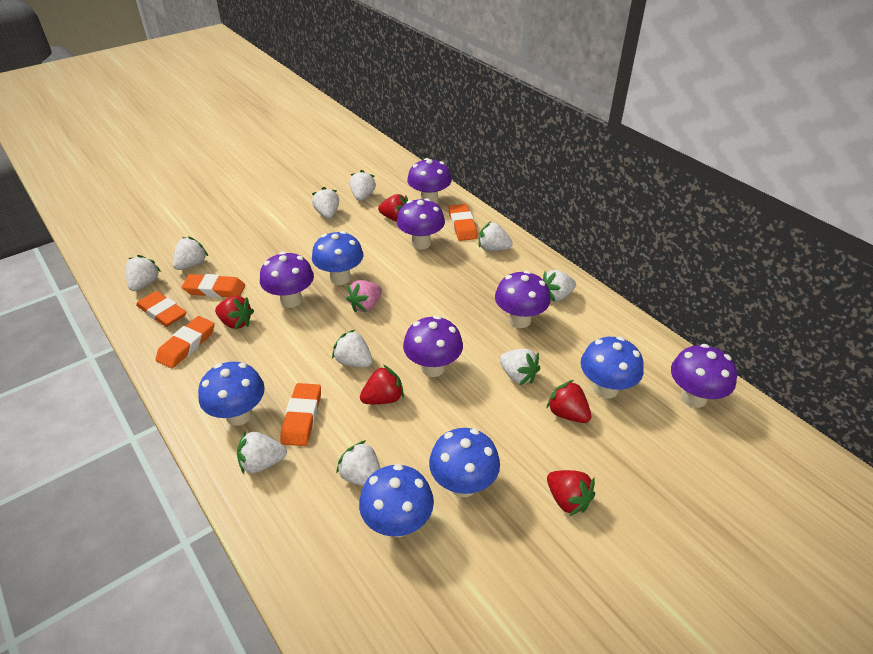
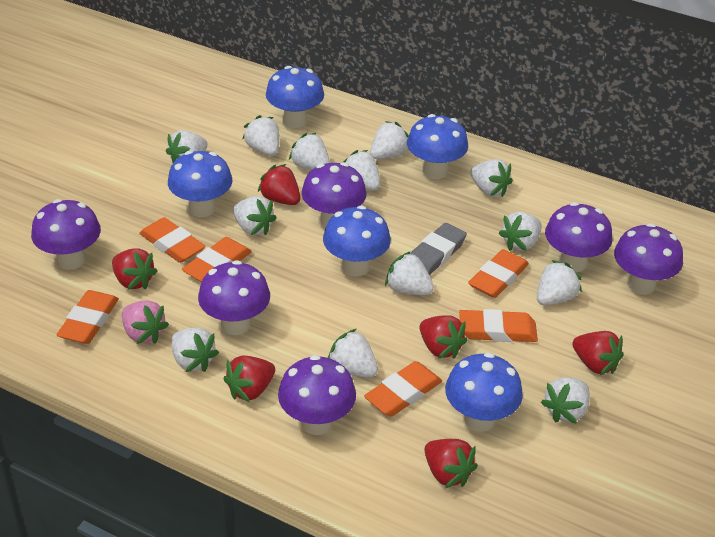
grey eraser: none = 0 -> [409,223,467,275] = 1
orange eraser: [136,291,187,327] [156,316,215,368] [182,274,245,298] [280,383,321,446] [449,204,477,241] = 5 -> [57,290,119,344] [139,217,206,263] [182,237,252,282] [364,361,442,416] [459,309,538,342] [468,249,529,298] = 6
red strawberry: [215,296,254,329] [360,365,404,404] [378,194,408,222] [547,380,591,423] [547,470,595,516] = 5 -> [112,248,157,290] [224,356,275,402] [258,164,300,205] [420,315,467,359] [425,439,478,488] [572,331,623,375] = 6
white strawberry: [126,255,161,291] [173,237,208,270] [237,431,287,474] [312,187,339,219] [332,330,373,367] [336,440,381,486] [350,170,376,201] [479,221,513,251] [500,349,540,385] [543,270,576,302] = 10 -> [166,130,208,163] [171,328,219,372] [233,196,276,235] [242,115,279,156] [289,133,330,171] [328,329,378,377] [343,150,380,190] [370,121,409,159] [385,251,434,295] [470,159,513,197] [499,212,542,251] [537,260,582,305] [541,377,590,424] = 13

